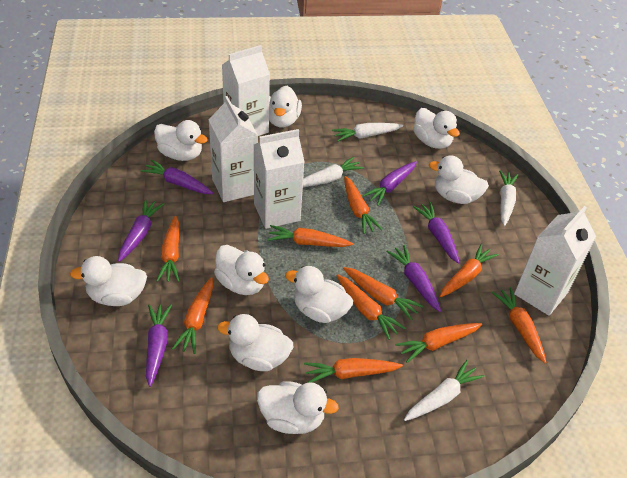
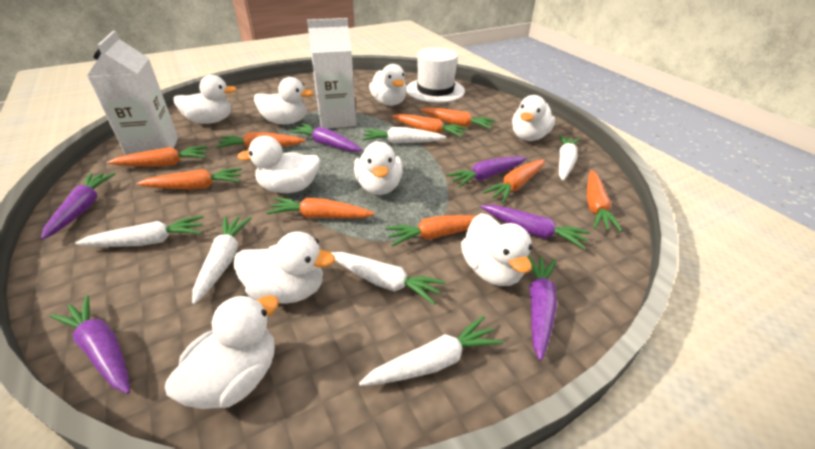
orange carrot: [156,216,179,282] [172,277,213,354] [267,225,353,247] [304,358,403,383] [336,274,405,340] [343,267,423,321] [344,176,383,234] [395,323,482,363] [440,243,499,297] [492,287,546,363] = 10 -> [107,146,208,167] [137,168,242,189] [216,132,306,148] [266,197,375,219] [385,215,476,247] [392,114,468,137] [421,108,496,129] [483,159,545,203] [587,170,622,232] = 9
white carrot: [303,157,364,187] [332,123,403,142] [404,360,484,421] [499,170,518,226] = 4 -> [75,216,204,247] [192,216,252,304] [330,252,445,305] [359,316,503,386] [363,127,446,143] [559,135,580,181] = 6
white carton: [209,96,258,202] [222,45,270,136] [254,129,304,229] [514,206,596,316] = 4 -> [87,31,178,155] [307,18,356,129] = 2
white hat: none = 0 -> [406,47,465,103] = 1

